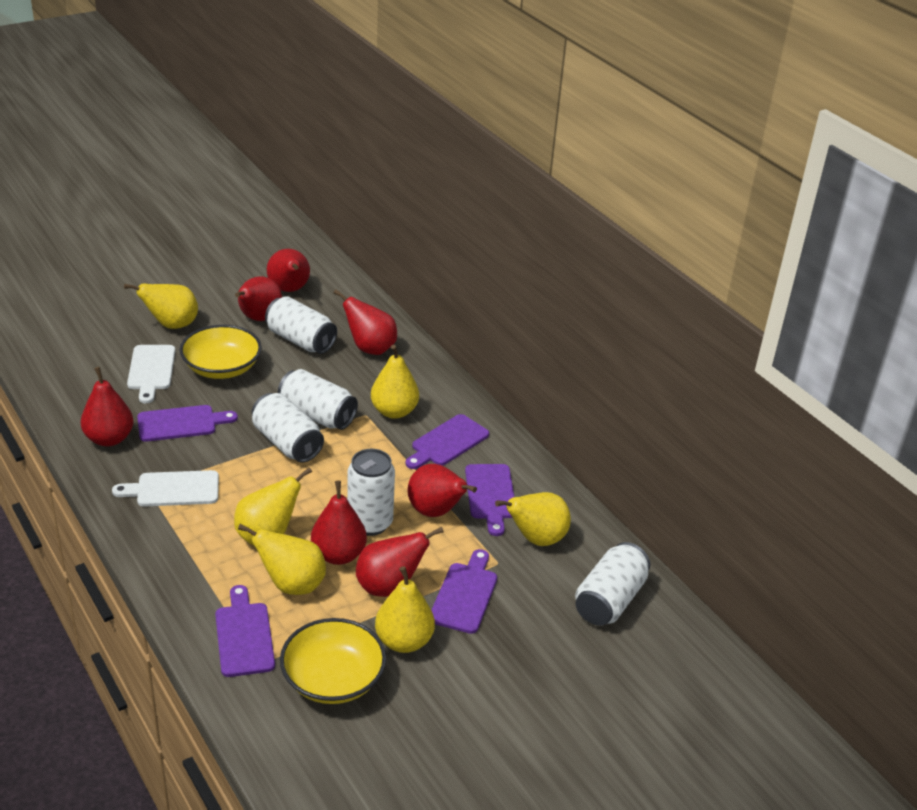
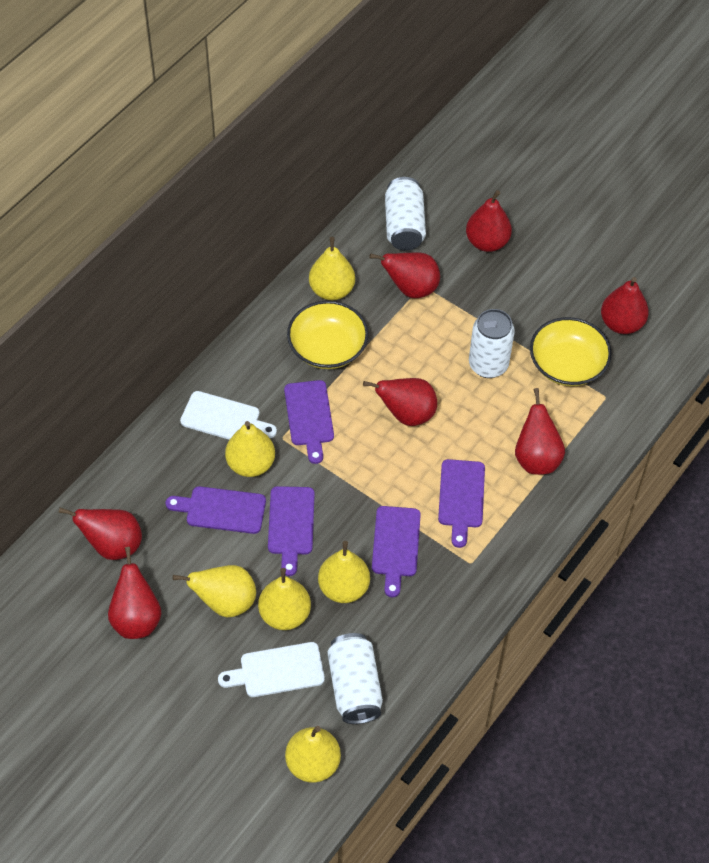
white can: [252,393,324,462] [265,297,337,354] [278,369,358,430] [347,449,395,536] [575,542,650,626] = 5 -> [327,633,383,724] [385,177,426,251] [469,309,515,378] = 3

